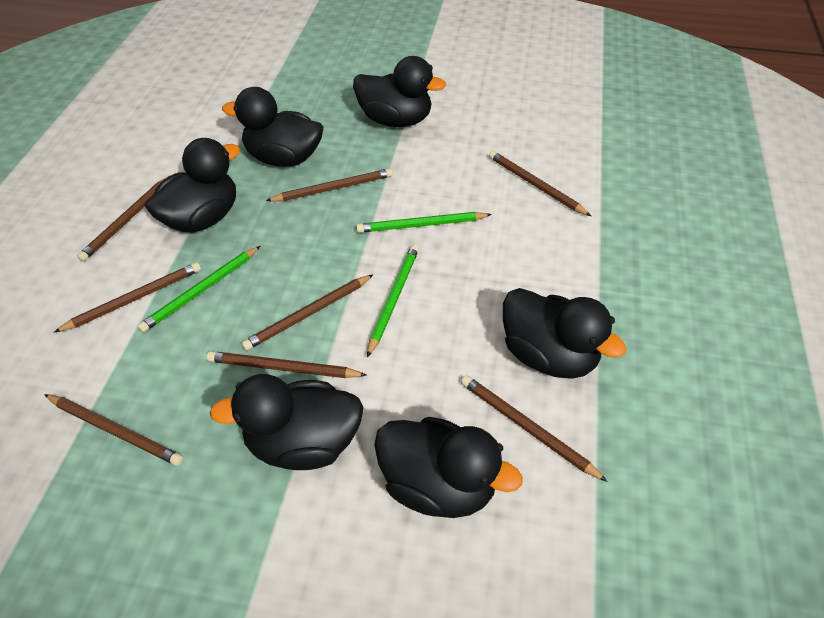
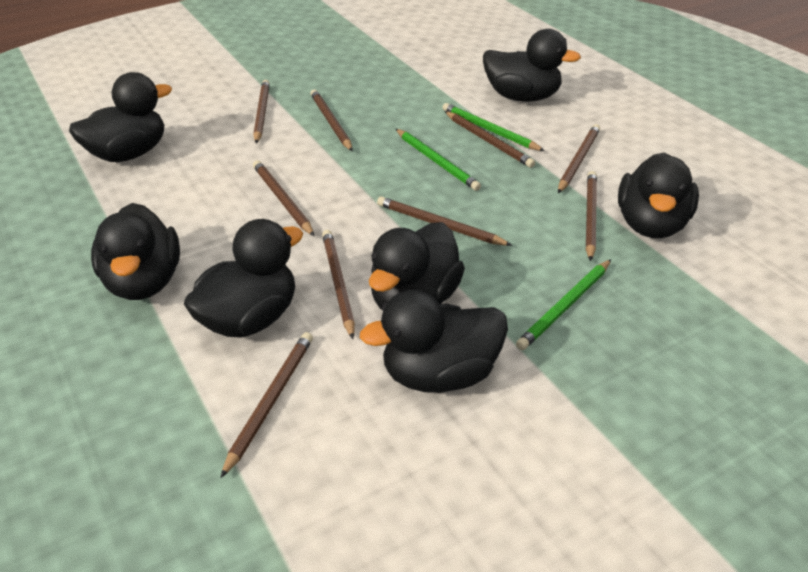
black duck: [145,138,240,233] [209,374,364,470] [222,87,323,167] [353,56,446,127] [374,417,522,518] [503,288,627,379] = 6 -> [69,72,172,162] [91,203,180,300] [184,219,303,338] [360,290,508,393] [369,222,465,310] [483,29,581,102] [618,152,699,238] = 7
brown pencil: [44,394,183,466] [54,262,201,332] [77,176,169,262] [207,351,367,378] [242,274,374,351] [266,168,393,201] [461,375,608,482] [489,151,591,216] = 8 -> [221,332,313,478] [253,80,270,144] [253,161,314,236] [310,90,353,151] [322,230,355,339] [377,196,512,246] [445,111,535,168] [558,124,600,193] [586,171,597,261] = 9

